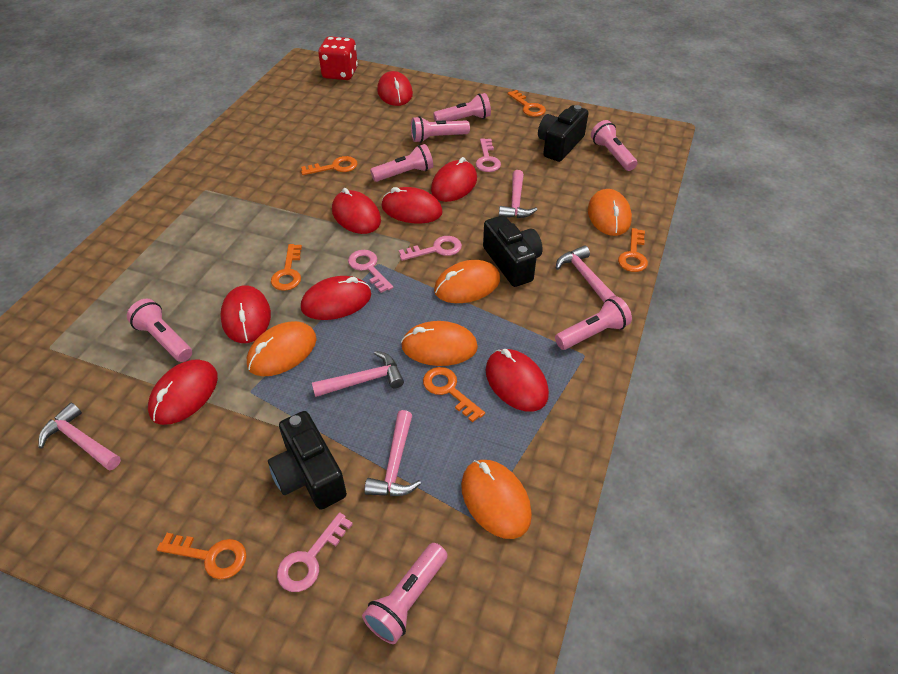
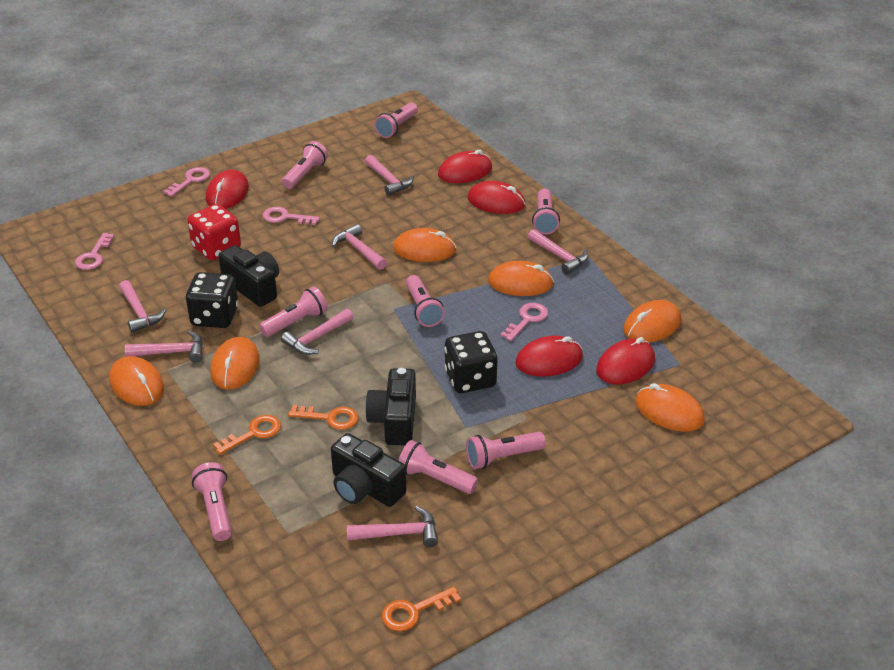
black dice: none = 0 -> [186,272,238,328] [444,331,498,393] = 2
orange key: [157,533,247,579] [271,244,302,291] [301,156,358,175] [423,367,485,422] [507,90,546,117] [618,228,648,272] = 6 -> [213,415,281,455] [288,405,358,430] [382,587,461,631] = 3
orange mouse: [247,321,317,376] [401,321,478,366] [434,260,500,303] [461,460,532,539] [588,189,632,236] = 5 -> [110,356,164,406] [210,337,260,390] [393,228,456,262] [488,261,554,296] [623,300,681,342] [635,383,705,432] = 6
pink flashlight: [127,299,192,362] [362,543,447,644] [370,144,433,182] [411,116,470,143] [433,93,491,122] [555,297,632,350] [591,120,637,171] = 7 -> [192,462,232,541] [259,286,328,337] [282,141,328,189] [374,102,418,138] [398,440,478,494] [406,275,445,327] [466,432,546,469] [532,189,560,234] = 8
pink hammer: [38,403,121,470] [312,351,404,397] [364,410,421,496] [499,170,538,218] [556,245,616,303] = 5 -> [119,280,166,333] [125,331,203,362] [281,309,353,355] [332,224,387,270] [347,506,438,547] [365,155,414,196] [528,229,589,274] = 7
red mouse: [148,359,218,425] [220,285,271,343] [301,276,371,320] [332,188,381,234] [377,71,413,106] [381,187,443,224] [431,157,477,202] [486,349,549,411] = 8 -> [206,170,249,209] [438,150,492,183] [467,181,526,214] [515,336,583,377] [596,337,655,385] = 5

